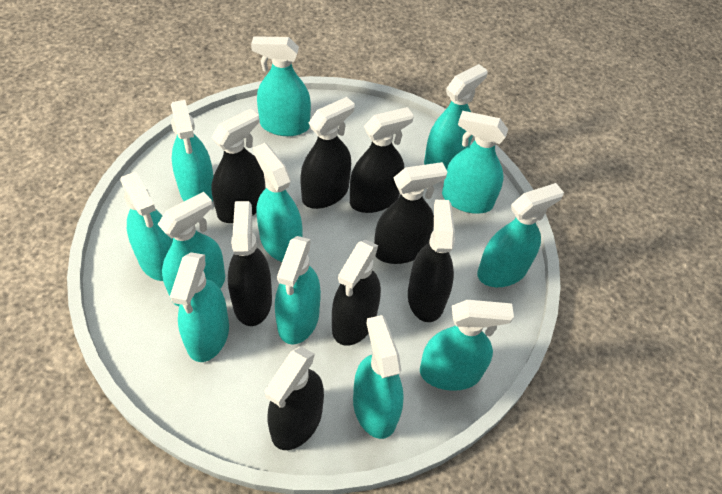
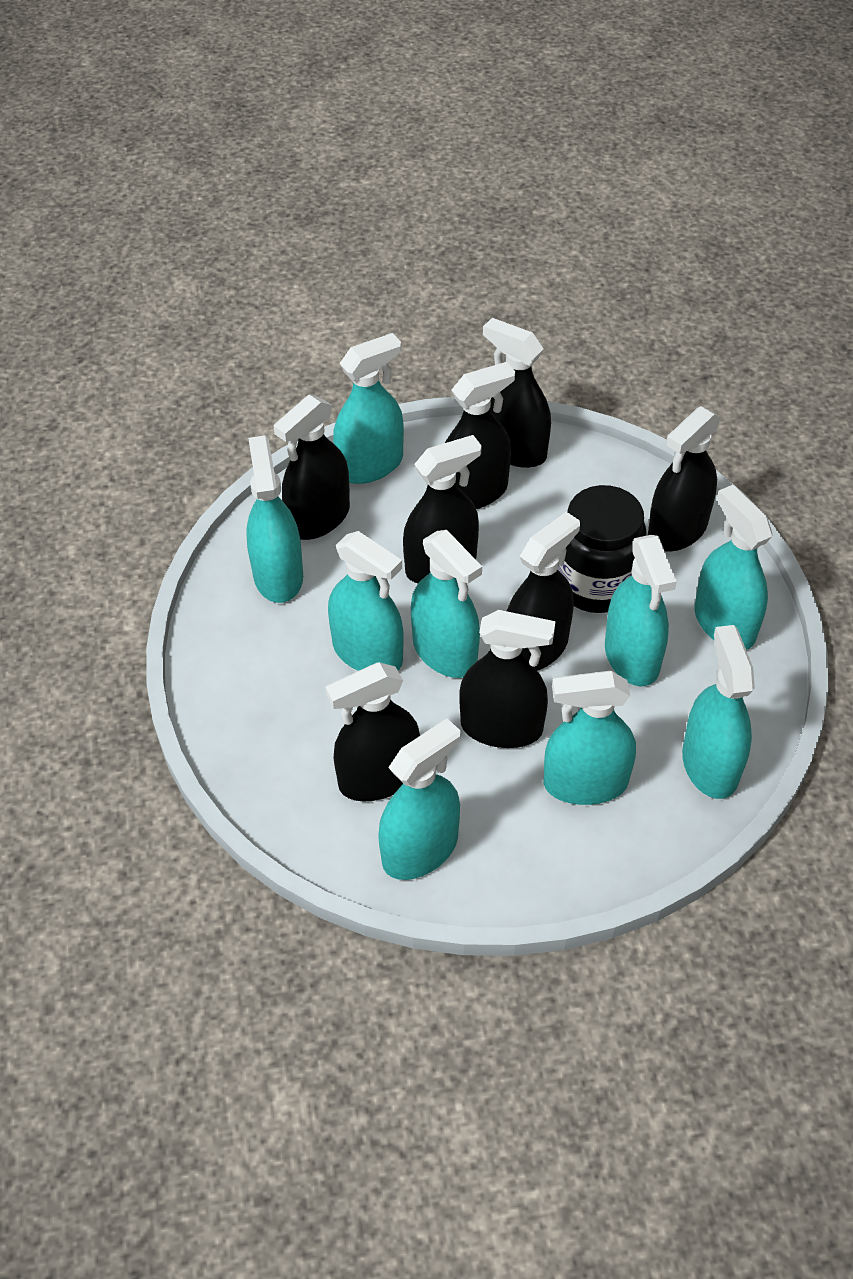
black jar: none = 0 -> [558,485,646,613] = 1
turquoise spray bottle: [120,172,173,281] [158,192,225,306] [170,252,229,362] [171,100,214,202] [251,36,311,136] [253,143,303,262] [275,236,321,345] [353,315,404,439] [420,300,514,391] [424,64,488,170] [442,111,508,214] [477,183,564,287] = 12 -> [246,436,303,603] [328,531,404,671] [333,333,404,484] [378,718,460,880] [411,530,482,678] [544,671,636,805] [605,535,677,686] [682,625,755,799] [694,485,772,650] = 9

